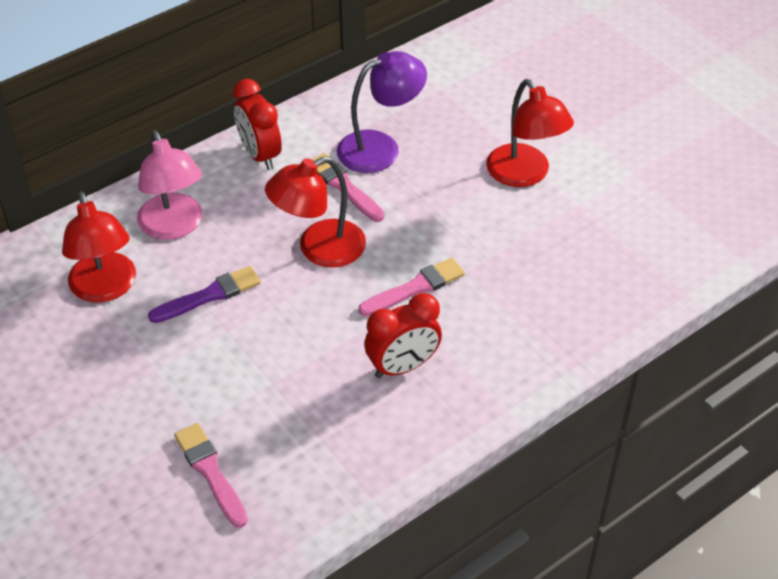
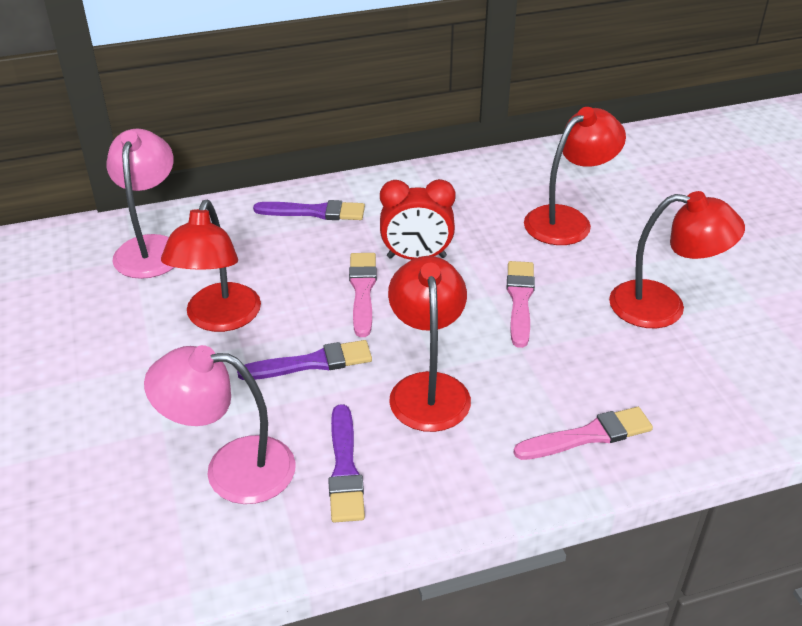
pink lamp: [137,130,202,240] = 1 -> [107,129,175,279] [144,345,296,504] = 2
purple brush: [148,266,261,323] = 1 -> [237,340,372,380] [253,200,365,220] [328,404,365,522] = 3
purple lamp: [337,51,427,173] = 1 -> none = 0
red clock: [233,79,282,170] [364,293,442,378] = 2 -> [380,179,456,260] = 1
red lamp: [62,191,136,302] [265,156,366,268] [486,79,574,187] = 3 -> [161,200,261,332] [388,256,471,432] [524,107,626,245] [609,191,745,328] = 4

